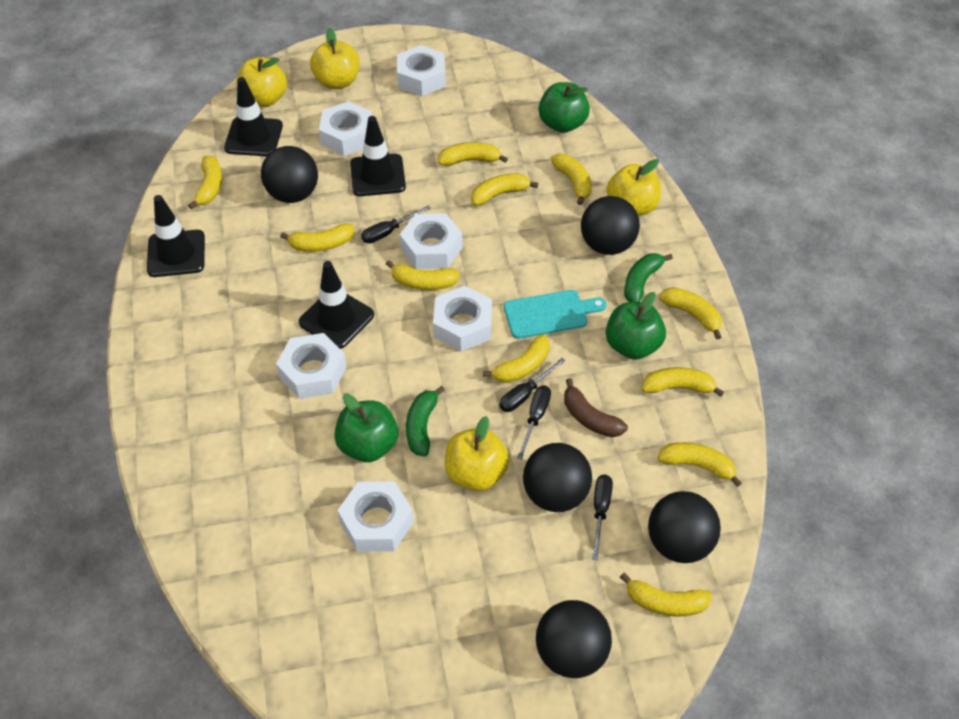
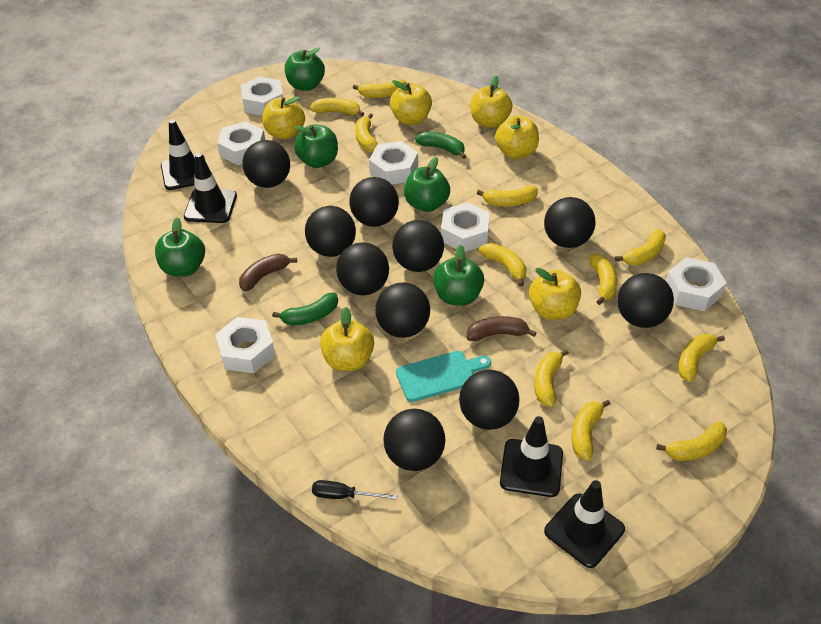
black ball: [261,146,318,203] [523,443,592,512] [536,600,612,678] [581,196,640,255] [648,491,721,563] = 5 -> [242,140,290,188] [305,206,356,257] [336,242,389,295] [349,177,399,227] [375,282,430,338] [383,409,445,471] [392,220,444,272] [459,370,519,430] [544,197,596,248] [617,273,674,328] = 10
black screwdriver: [361,206,431,244] [499,358,566,412] [517,385,551,460] [592,474,613,560] = 4 -> [312,480,397,500] = 1
brown banana: [564,378,628,437] = 1 -> [239,254,297,291] [466,316,537,341] = 2
green apple: [334,394,398,462] [539,82,590,133] [606,292,666,360] = 3 -> [155,217,205,276] [285,48,325,91] [294,124,338,168] [404,157,450,212] [433,245,484,306] = 5
yellow apple: [237,57,287,107] [310,28,360,89] [445,416,510,491] [607,159,661,216] = 4 -> [262,96,305,139] [320,307,374,371] [390,80,432,125] [470,76,512,128] [495,116,539,159] [529,268,581,320] = 6

